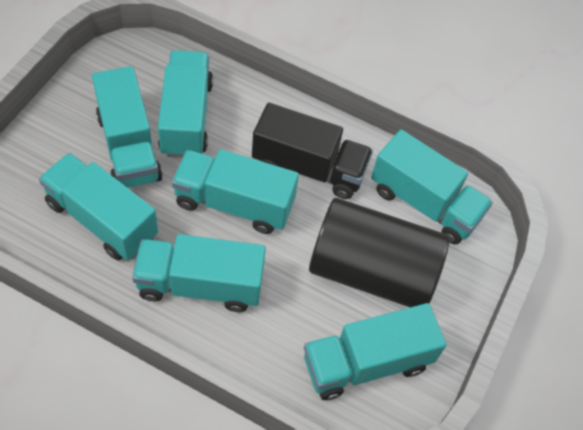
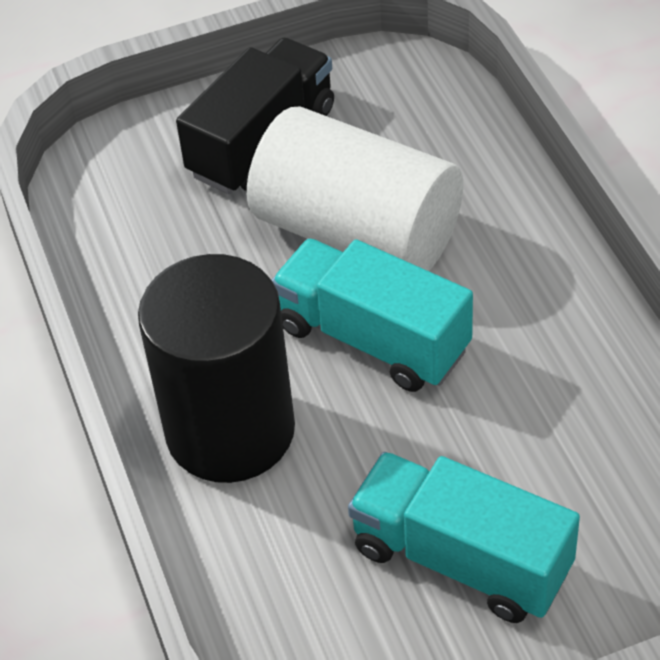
turquoise truck: [39,153,158,261] [92,66,163,188] [132,234,266,312] [158,50,213,158] [172,149,299,234] [304,303,446,400] [371,130,493,244] = 7 -> [272,238,473,392] [348,452,580,623] = 2
white cylinder: none = 0 -> [247,106,463,271] = 1

